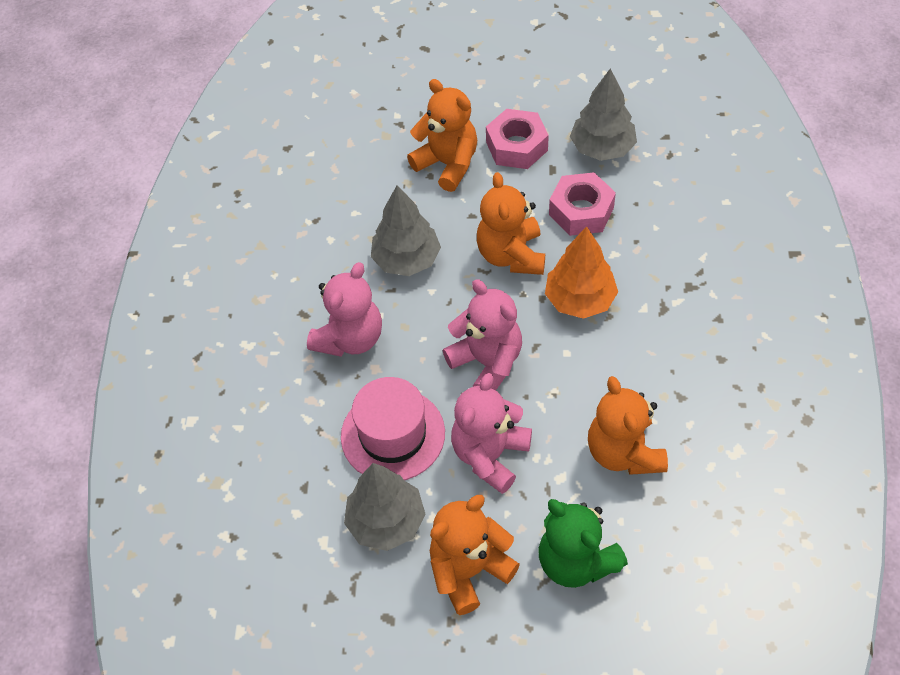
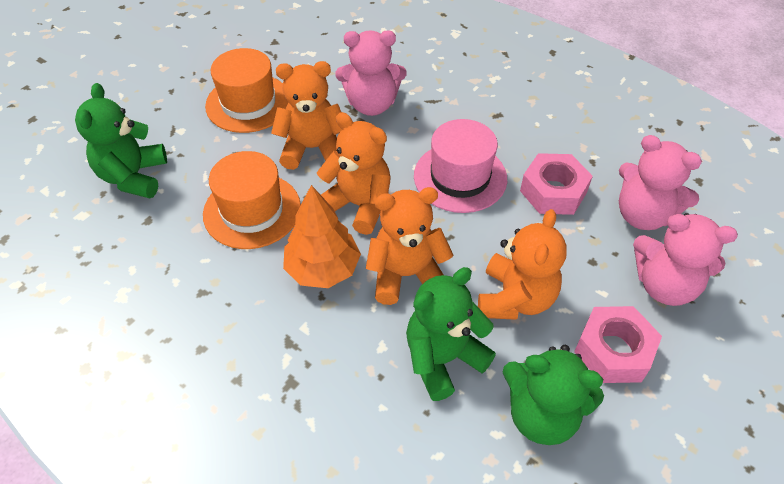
green teddy bear: [538,499,628,588] = 1 -> [75,83,167,198] [406,267,496,401] [503,345,604,445] = 3
grey tree: [344,463,425,551] [371,185,441,276] [570,68,637,161] = 3 -> none = 0
orange hat: none = 0 -> [203,151,301,249] [205,48,288,133] = 2

